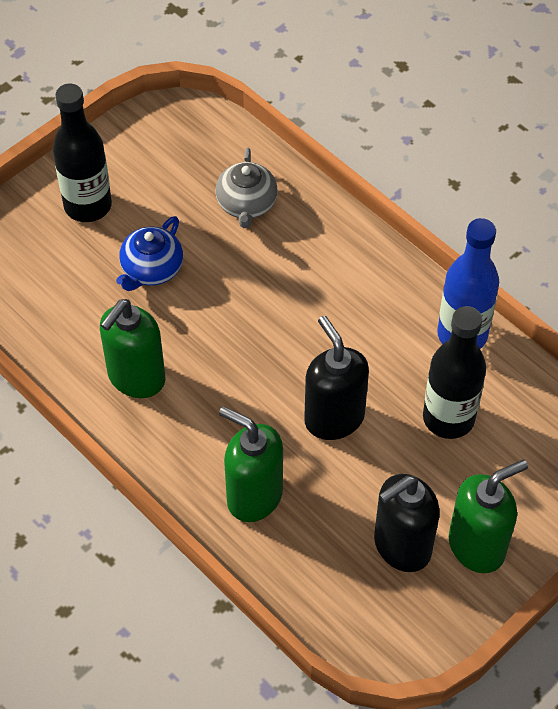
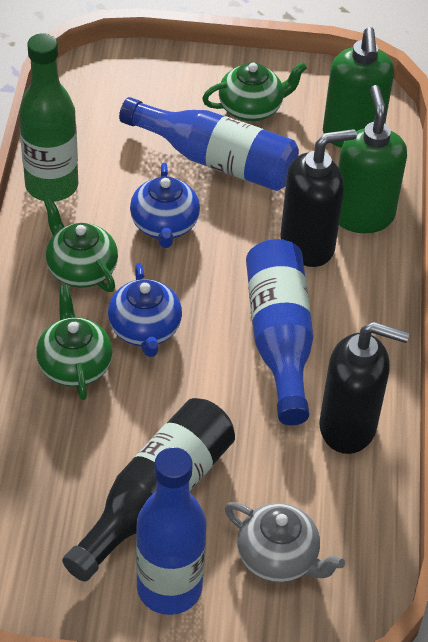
black bottle: [53,84,112,222] [423,306,486,439] = 2 -> [62,398,235,582] = 1
blue bottle: [437,218,499,349] = 1 -> [119,97,299,191] [136,447,207,615] [246,239,314,425] = 3
blue teapot: [116,216,183,291] = 1 -> [108,263,182,357] [130,163,200,248] = 2
green bottle: none = 0 -> [19,33,78,202] = 1
green soap dispenser: [100,299,166,398] [219,406,283,522] [449,460,528,573] = 3 -> [323,27,394,148] [338,85,407,233] = 2
green teapot: none = 0 -> [36,284,113,400] [44,198,118,292] [202,62,307,122] = 3

